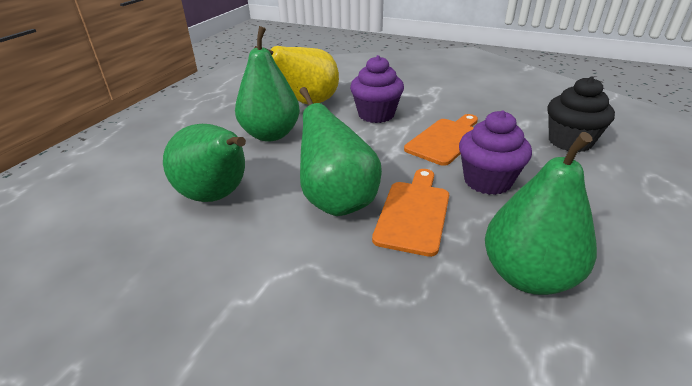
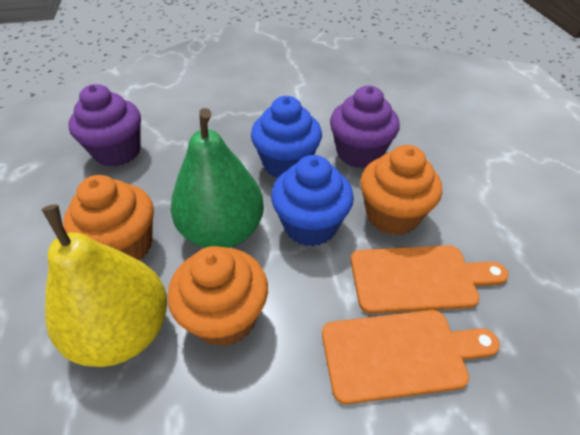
black cupcake: [547,76,615,152] = 1 -> none = 0
blue cupcake: none = 0 -> [251,96,322,178] [271,155,354,246] = 2
green pear: [163,124,246,202] [235,26,300,142] [299,87,382,216] [485,132,597,295] = 4 -> [171,108,264,248] = 1
orange cupcake: none = 0 -> [63,175,154,260] [168,246,268,347] [360,145,442,235] = 3

